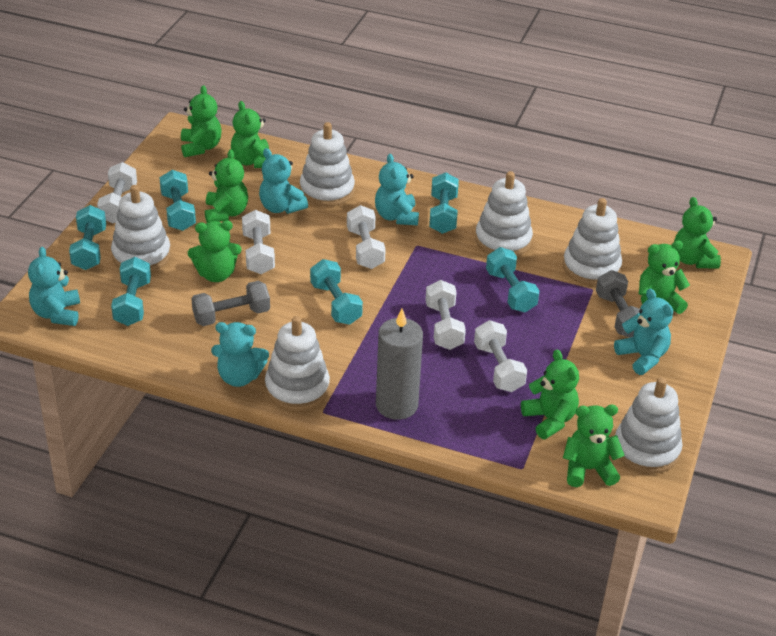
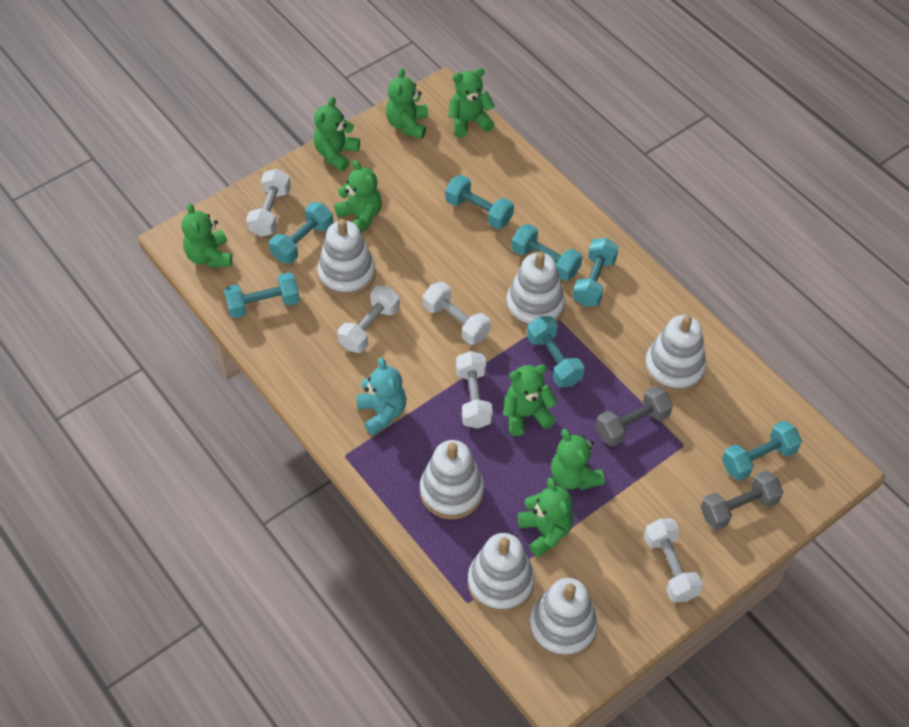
grey candle: [376,309,423,420] = 1 -> none = 0
turquoise dumbbell: [69,205,106,270] [111,257,151,326] [159,170,196,231] [310,259,363,325] [429,173,459,234] [486,247,539,312] = 6 -> [224,272,300,318] [269,202,333,264] [445,175,514,229] [511,224,582,281] [527,316,585,387] [573,238,619,307] [722,421,802,481] = 7
turquoise teddy bear: [28,247,80,326] [211,322,269,387] [259,148,308,214] [375,154,419,226] [614,289,673,375] = 5 -> [356,358,406,436] = 1

